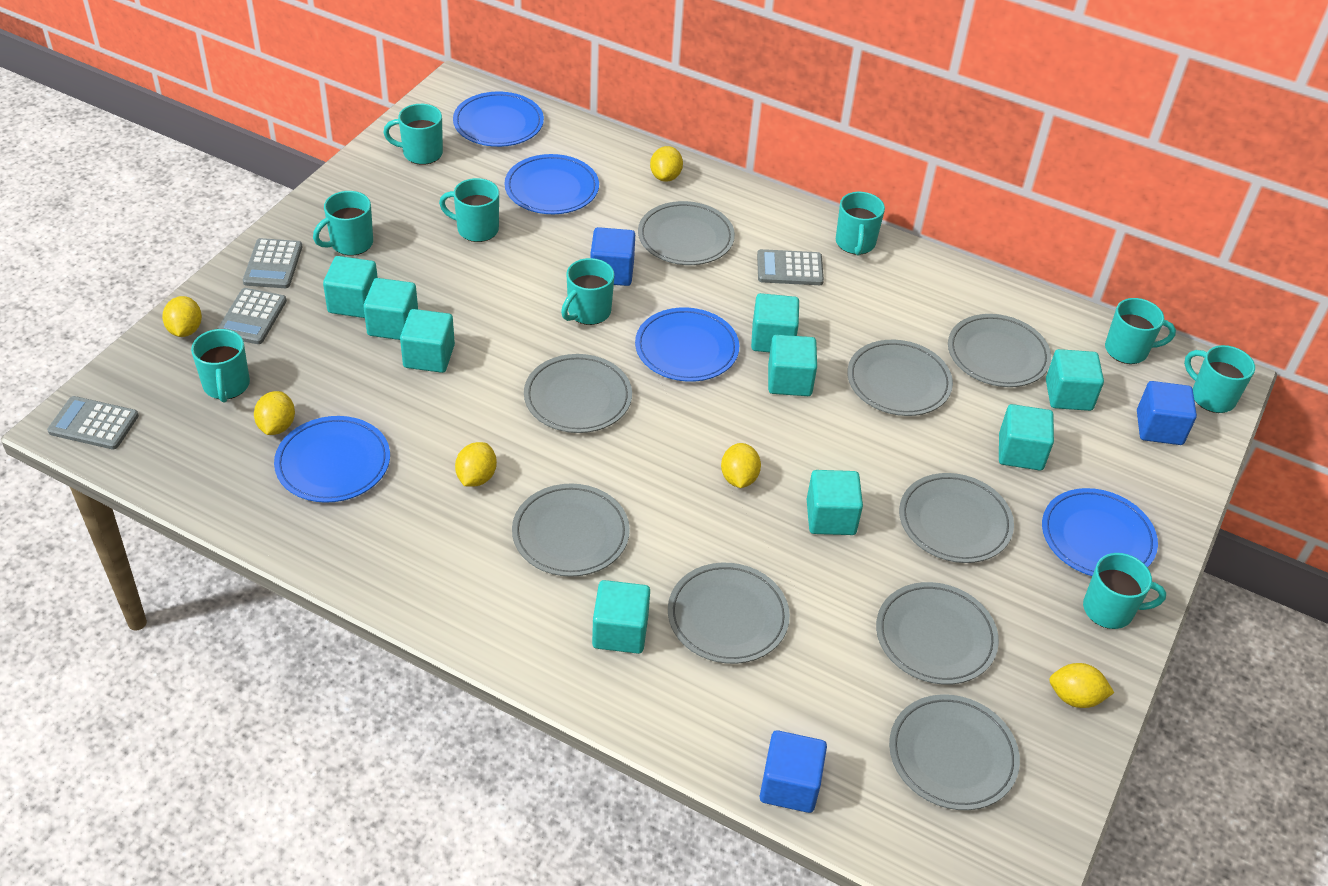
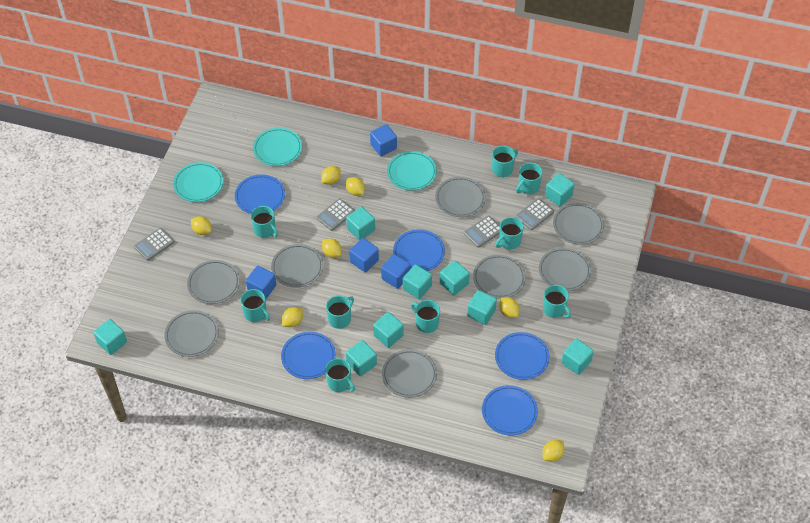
blue cube: [590,227,635,286] [760,730,827,813] [1137,381,1197,445] = 3 -> [246,266,276,300] [349,238,379,272] [370,124,397,156] [381,254,410,289] = 4
grey plate: [512,484,630,577] [524,354,632,433] [638,201,735,265] [668,563,790,664] [847,340,953,416] [876,582,999,685] [889,694,1020,810] [899,473,1014,563] [948,314,1051,387] = 9 -> [164,310,219,357] [187,260,240,304] [271,244,323,288] [382,349,437,398] [435,177,486,217] [473,255,526,299] [539,248,591,291] [553,203,604,245] = 8
turquoise plate: none = 0 -> [173,162,223,202] [253,128,302,166] [387,151,437,191] = 3
yellow lemon: [162,296,202,337] [254,391,295,435] [455,442,497,487] [650,146,683,182] [721,443,761,488] [1049,663,1114,708] = 6 -> [191,216,212,235] [282,307,303,327] [321,166,341,185] [322,238,342,258] [346,177,365,196] [499,297,520,318] [542,440,564,462] = 7

